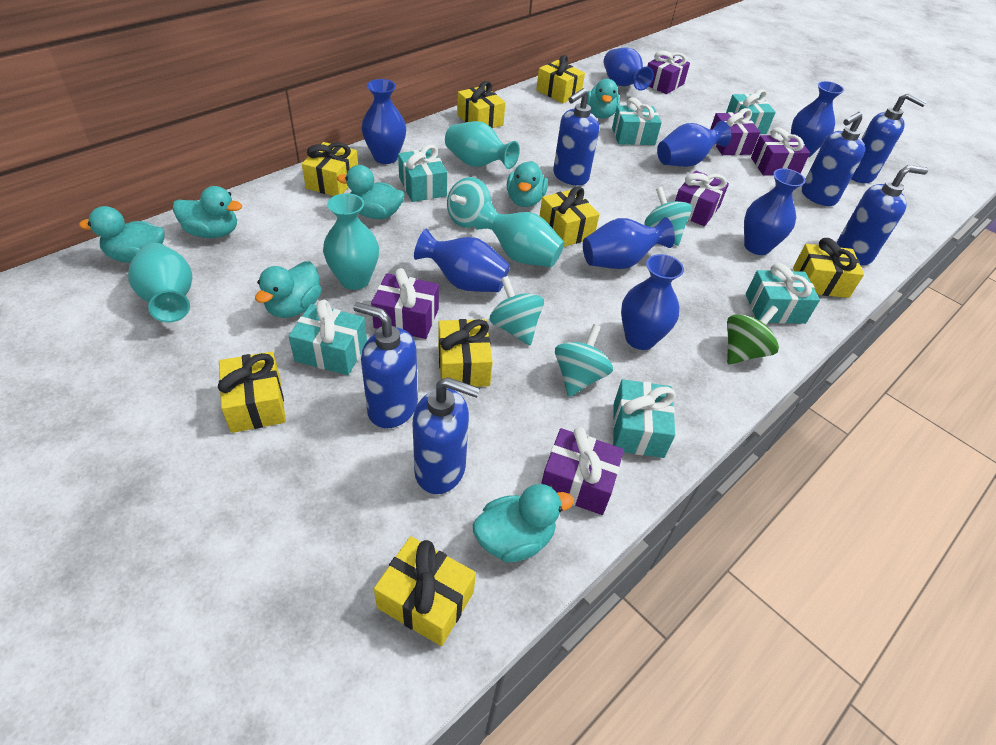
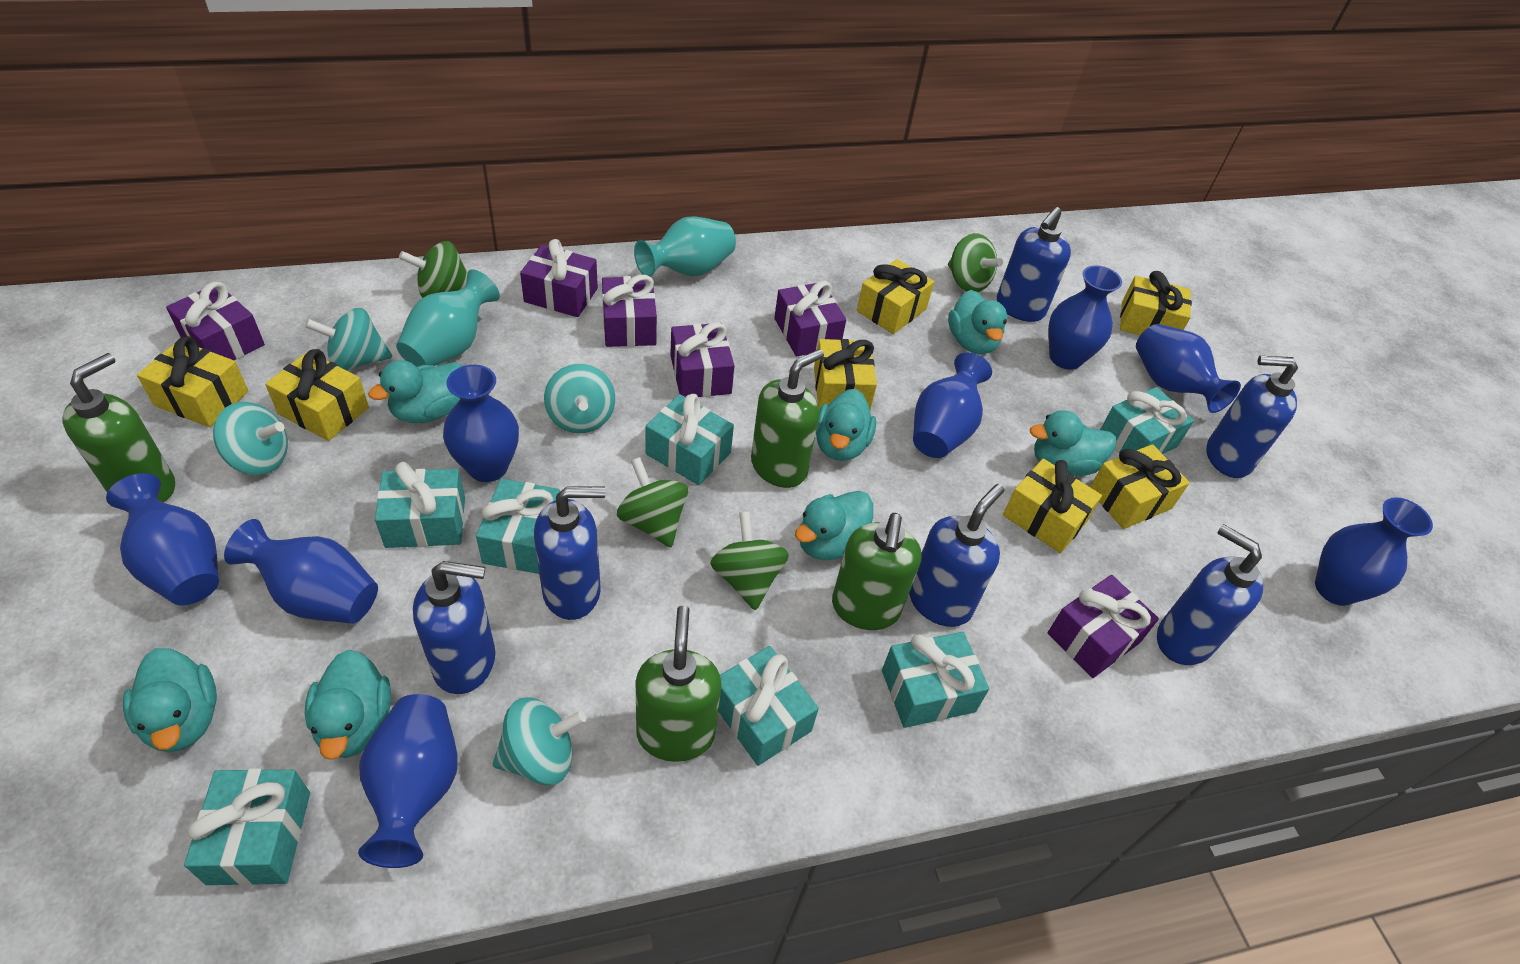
green soap dispenser: none = 0 -> [62,353,175,502] [636,605,722,762] [751,349,824,488] [832,513,922,630] = 4
green spinning top: [727,305,779,365] = 1 -> [399,241,468,298] [617,457,688,547] [710,511,789,610] [948,233,1003,292] = 4
turquoise gift: [289,300,367,375] [398,145,447,202] [612,97,662,145] [613,379,676,458] [726,89,776,134] [746,263,820,324] = 6 -> [184,768,310,886] [375,462,465,548] [476,479,560,574] [646,394,734,485] [718,646,819,766] [882,632,989,728] [1100,387,1194,454] = 7
turquoise vase: [128,243,192,323] [323,193,379,290] [445,121,520,169] [475,201,565,267] = 4 -> [396,269,500,367] [634,216,736,277] = 2
yellow gift: [218,351,286,433] [302,142,358,196] [374,536,476,646] [438,319,493,387] [457,81,505,128] [536,55,585,103] [540,186,600,247] [793,238,864,298] = 8 -> [137,336,249,427] [265,349,369,441] [814,339,877,410] [857,259,934,334] [1003,459,1102,553] [1090,444,1190,529] [1120,271,1192,335] = 7

